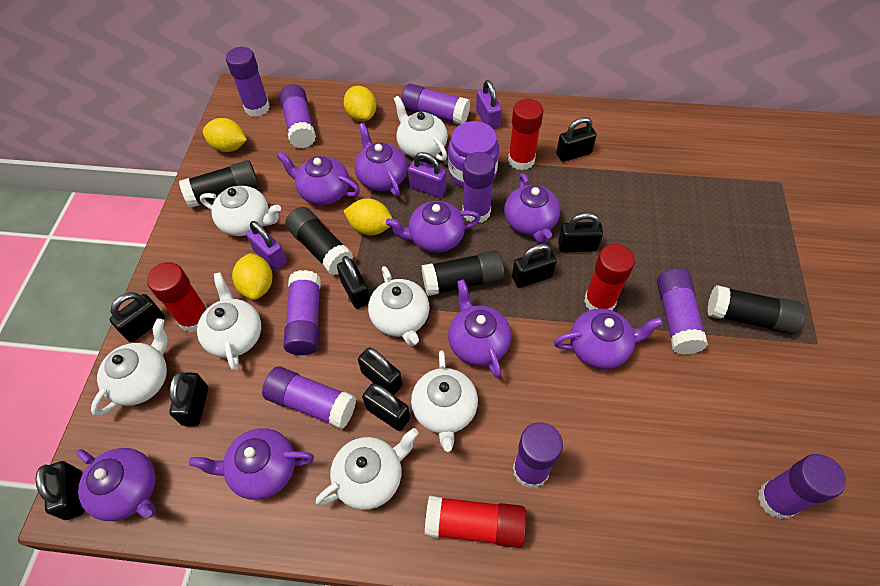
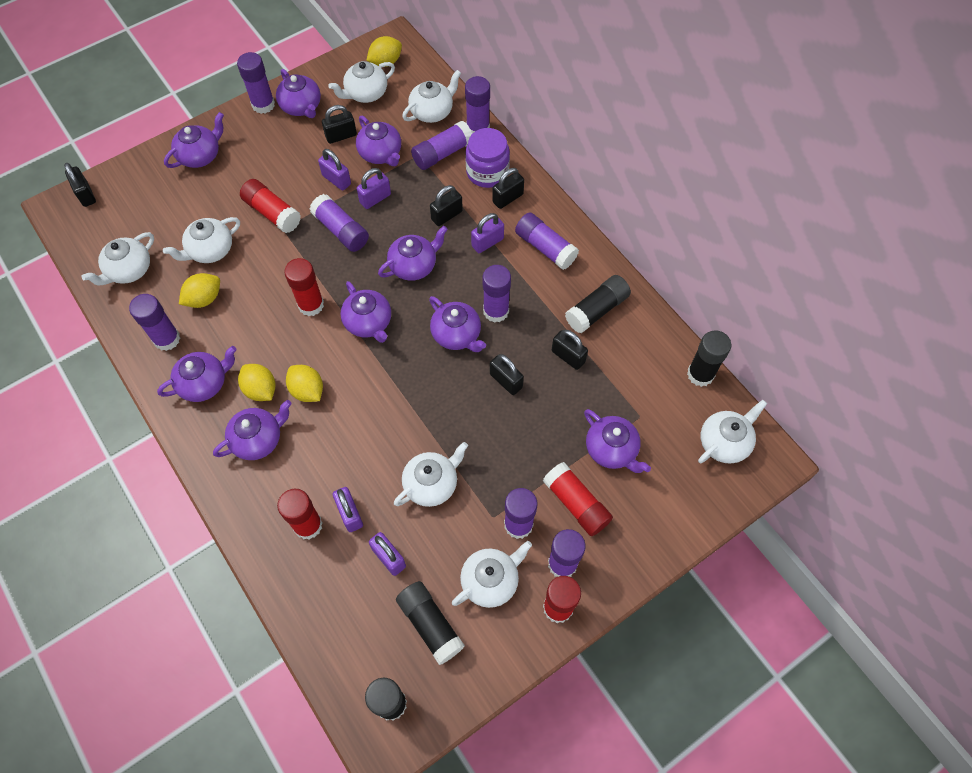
black padlock: [36,461,85,520] [110,292,165,343] [169,372,208,427] [337,256,370,309] [358,347,402,395] [362,383,410,431] [512,244,557,288] [556,117,597,162] [558,212,603,253] = 9 -> [64,163,96,207] [322,105,357,144] [430,185,463,226] [490,354,524,395] [492,168,524,209] [552,330,588,370] = 6
purple padlock: [246,221,287,271] [408,152,446,198] [476,80,502,129] = 3 -> [318,149,351,191] [333,487,363,532] [357,168,391,209] [369,532,406,576] [471,213,504,253] = 5
purple teapot: [76,448,156,521] [189,428,314,500] [277,152,360,205] [355,123,408,196] [386,201,480,253] [448,279,511,378] [504,173,560,244] [554,309,663,369] = 8 -> [157,346,237,402] [164,112,224,168] [213,400,291,460] [276,69,321,118] [341,281,391,343] [356,116,401,166] [378,226,448,281] [429,296,486,352] [584,409,651,473] = 9
red glue stick: [147,262,207,332] [425,495,527,548] [508,99,543,170] [584,244,635,311] = 4 -> [240,179,301,233] [277,489,323,540] [284,258,324,316] [543,462,613,536] [543,576,581,623] = 5

